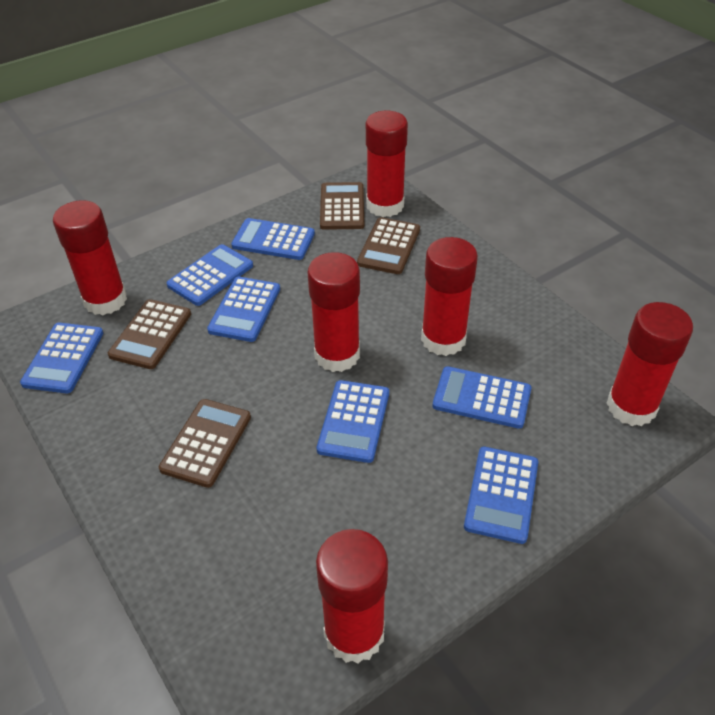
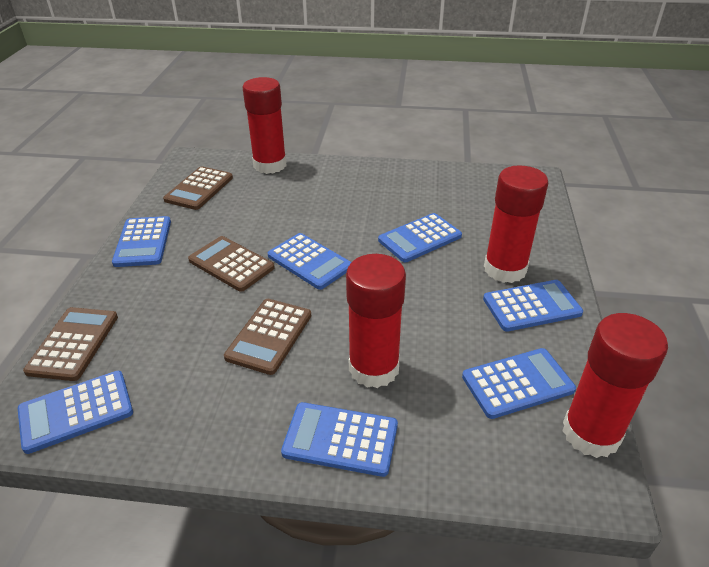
red glue stick: [53,200,127,315] [307,252,360,372] [316,529,388,663] [366,111,408,217] [421,237,478,356] [606,302,693,426] = 6 -> [243,77,287,174] [346,254,406,388] [484,165,548,283] [562,313,668,458] = 4

